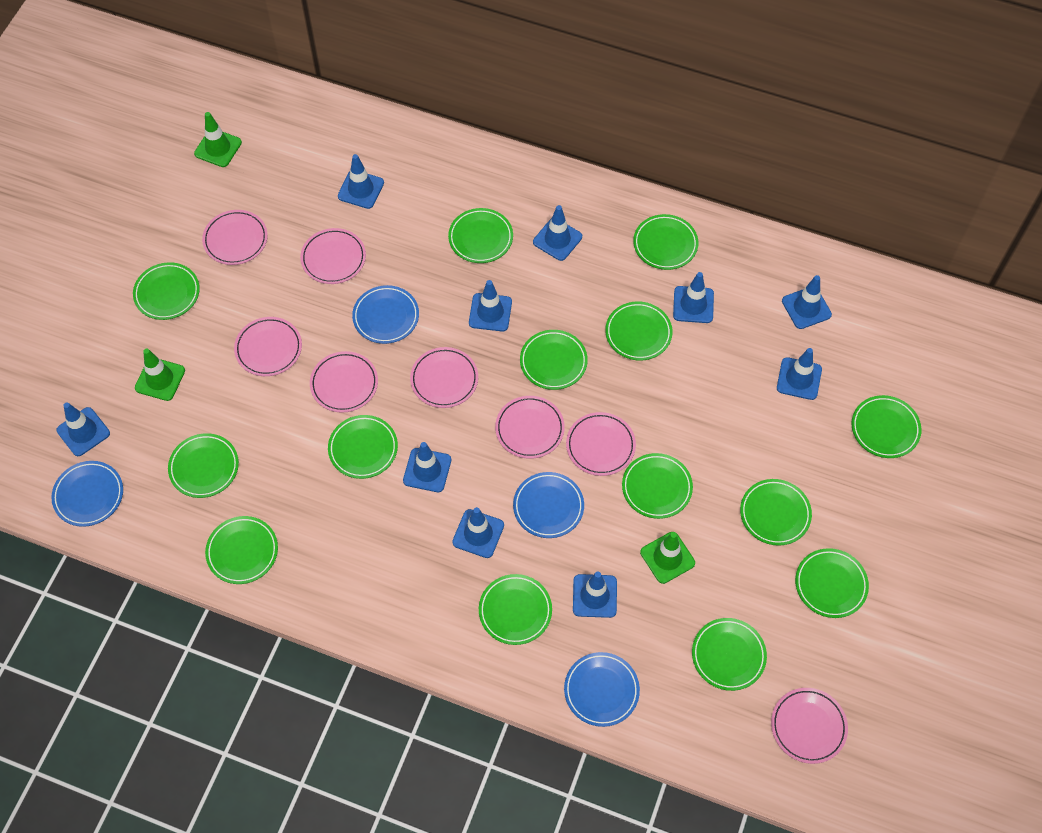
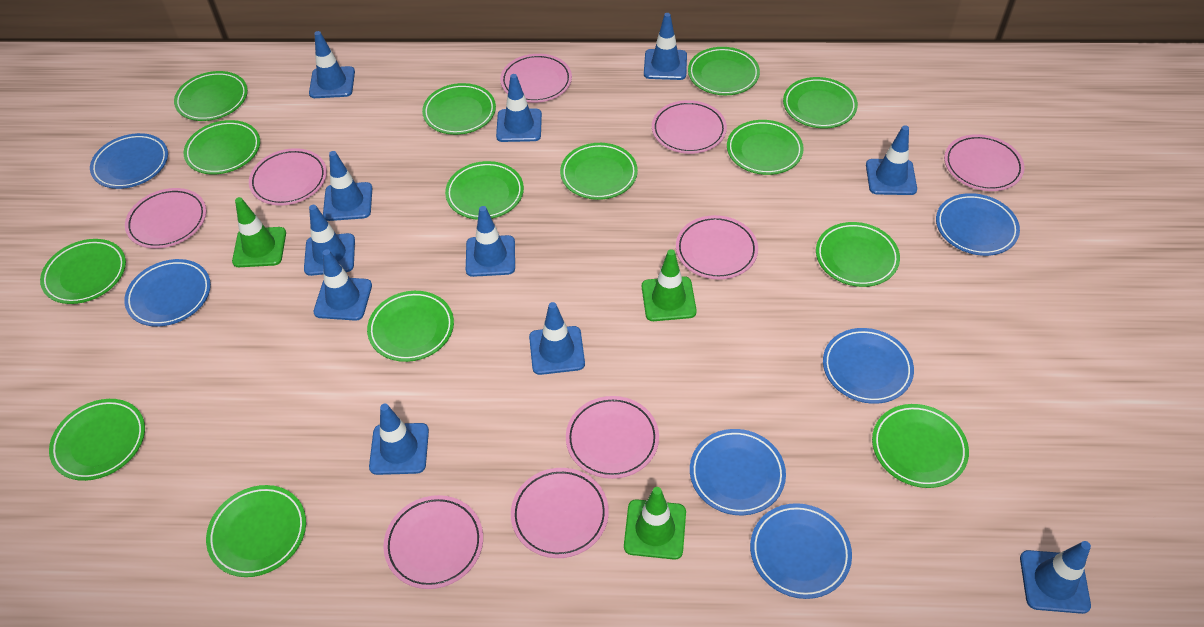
blue plate: [51,461,123,527] [352,285,419,344] [513,472,584,538] [564,652,640,727] = 4 -> [90,133,168,189] [124,259,211,326] [690,429,786,515] [750,503,852,599] [823,328,914,404] [936,193,1020,256] = 6
blue traffic cone: [56,403,110,456] [338,154,384,209] [403,442,451,492] [452,507,504,558] [469,280,512,331] [533,205,582,261] [573,572,617,618] [673,272,714,323] [777,348,822,400] [782,275,832,329] = 10 -> [304,205,355,276] [309,31,355,98] [313,249,372,321] [323,151,372,221] [369,404,429,475] [466,206,515,277] [496,74,542,142] [529,302,585,375] [644,13,687,80] [866,125,917,195] [1020,541,1091,614] = 11
pink plate: [202,210,268,265] [234,317,302,376] [300,228,366,284] [310,351,378,413] [410,347,478,408] [495,396,565,459] [566,412,636,476] [771,688,848,764] = 8 -> [125,188,206,248] [249,148,327,205] [383,495,483,589] [500,54,572,103] [511,468,609,558] [566,396,659,479] [652,100,727,154] [676,215,758,279] [944,134,1025,191] = 9

